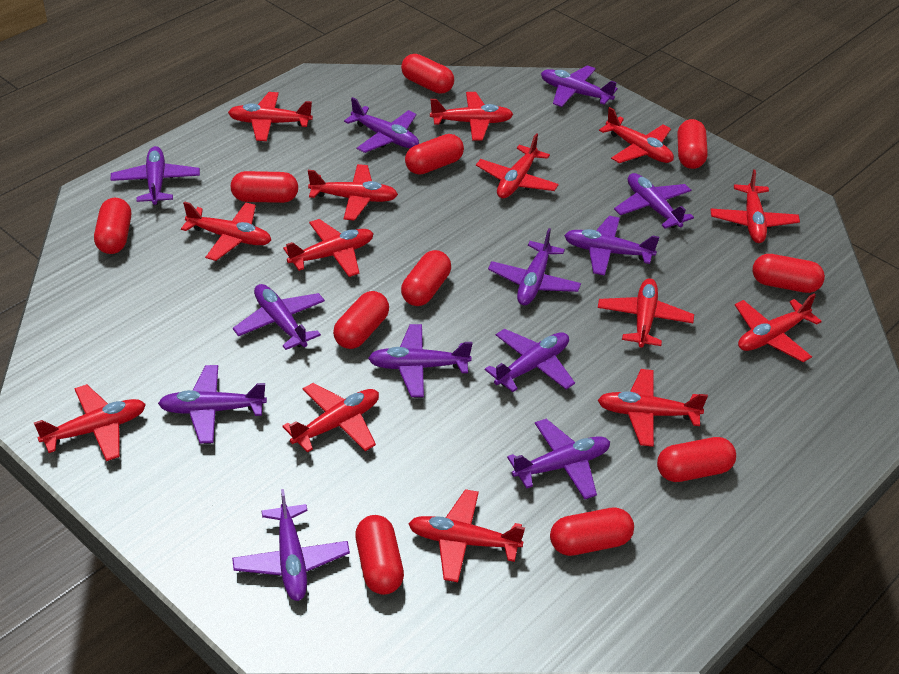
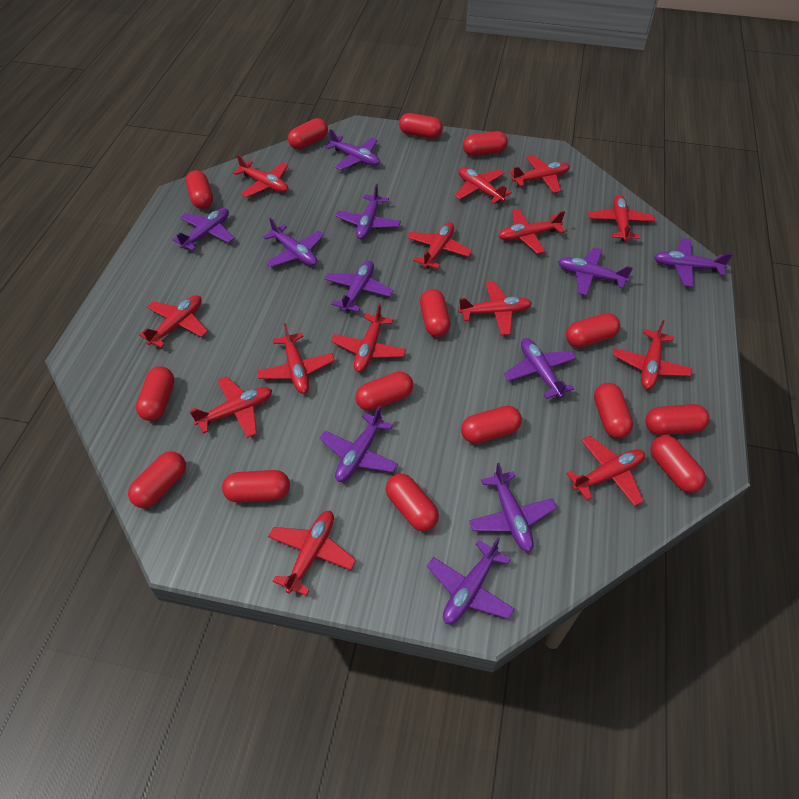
purple plane: [111,146,200,205] [158,365,267,443] [232,489,350,601] [233,284,325,350] [344,97,419,153] [368,324,473,397] [485,329,575,392] [488,228,581,305] [507,419,610,499] [541,65,618,107] [564,216,659,276] [614,173,694,229] = 12 -> [173,208,234,251] [263,218,324,267] [319,406,398,482] [324,261,394,312] [325,129,380,170] [336,184,401,239] [427,538,515,624] [469,463,557,552] [504,338,577,399] [558,247,633,296] [654,238,733,287] = 11
red capsule: [94,198,131,254] [231,171,298,203] [333,291,389,349] [355,515,404,595] [401,54,454,94] [401,250,451,306] [405,134,464,175] [550,508,634,556] [657,437,736,482] [677,119,708,169] [753,254,825,293] = 11 -> [128,452,186,508] [136,366,174,421] [186,170,213,209] [222,470,290,503] [288,118,328,149] [355,372,413,411] [386,474,439,531] [399,113,443,139] [420,289,450,337] [461,406,522,444] [463,131,508,156] [566,313,620,348] [594,383,633,439] [645,404,709,435] [650,435,706,493] = 15

